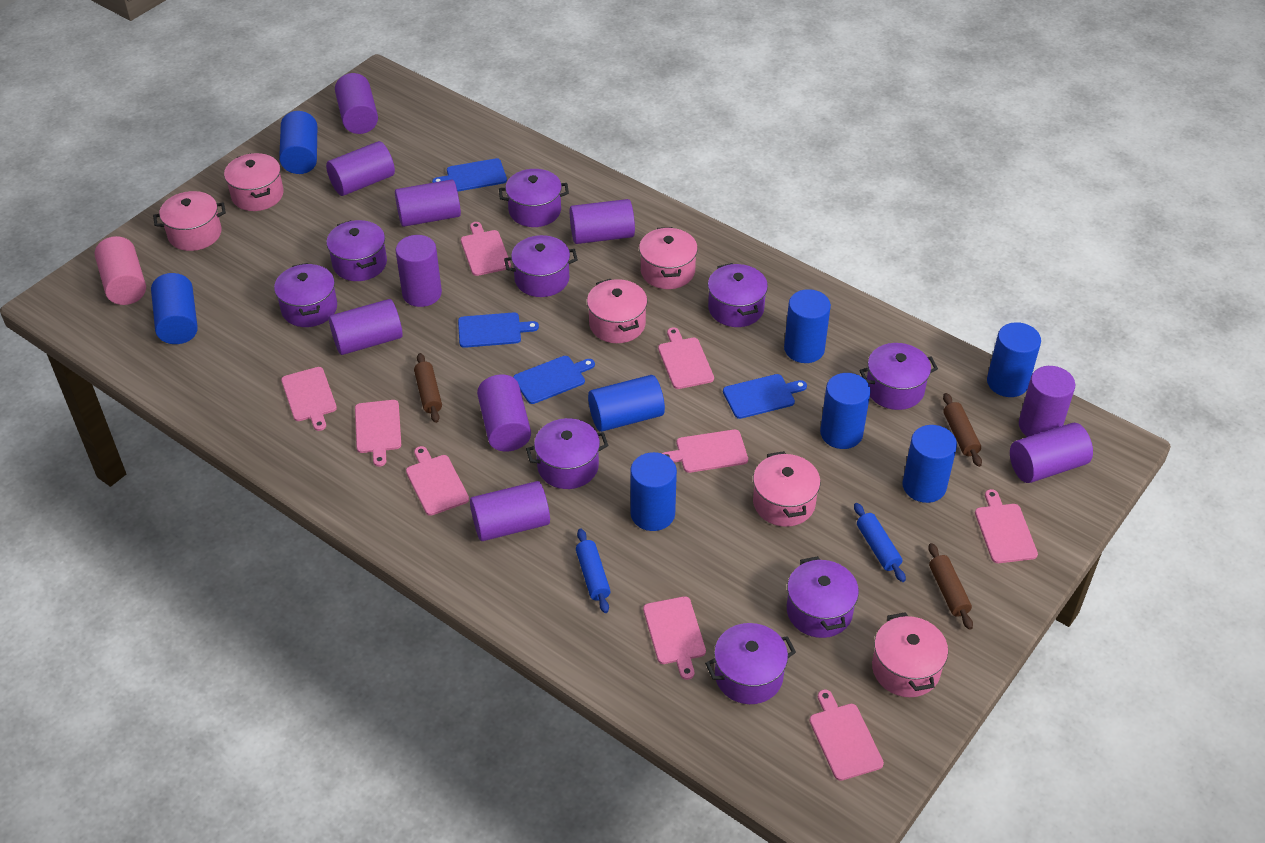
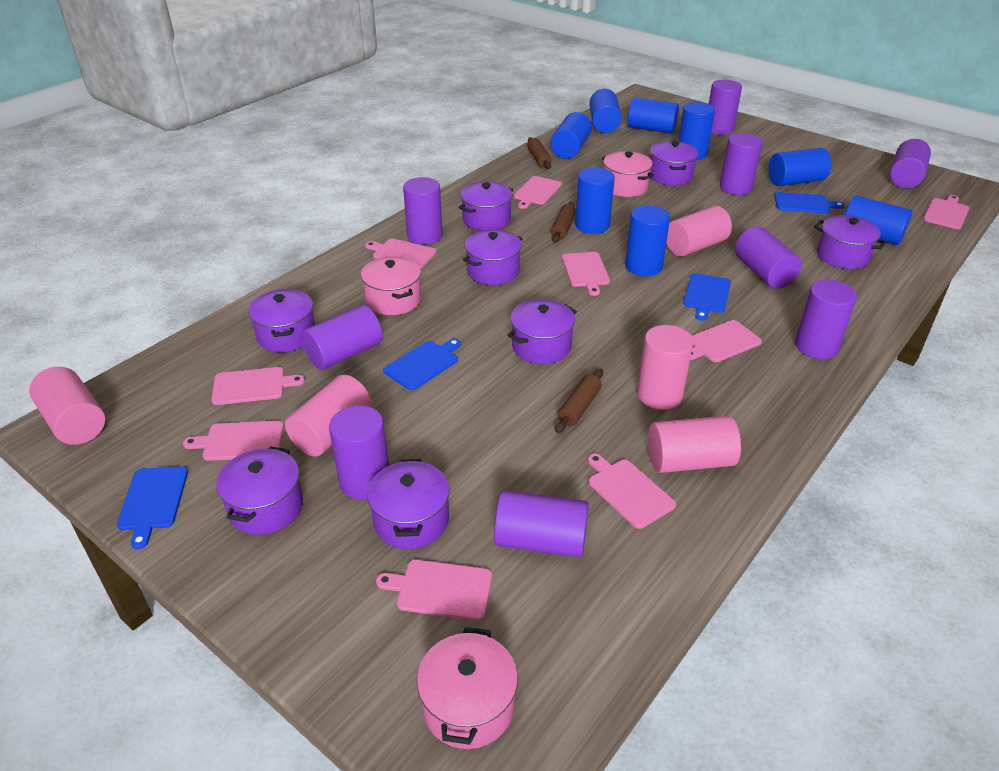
blue rolling pin: [576,529,611,613] [854,503,906,582] = 2 -> none = 0
pink cylinder: [95,236,146,305] = 1 -> [29,367,105,445] [285,375,372,457] [637,325,693,410] [648,416,741,473] [666,206,732,256] = 5
pink pot: [153,191,226,251] [224,153,284,211] [587,279,647,343] [639,227,698,289] [753,451,820,527] [872,612,948,697] = 6 -> [361,256,421,315] [417,627,518,749] [602,151,654,197] = 3
purple cylinder: [326,141,395,196] [329,299,403,355] [335,73,378,134] [395,180,461,227] [396,235,442,307] [470,481,550,541] [477,374,531,452] [570,199,635,244] [1010,423,1093,483] [1019,366,1075,437] = 10 -> [301,305,383,370] [329,405,389,499] [403,177,443,245] [494,490,589,557] [709,79,742,135] [720,133,763,195] [735,226,802,289] [795,280,857,359] [890,139,931,188] = 9
purple pot: [274,263,337,327] [326,220,387,281] [499,169,569,227] [504,235,578,297] [526,418,608,489] [705,623,796,704] [708,263,768,327] [787,556,859,638] [859,343,938,410] = 9 -> [216,446,303,535] [248,289,315,352] [367,459,450,549] [459,181,513,231] [463,229,523,285] [507,299,577,364] [650,141,698,186] [814,215,887,269] = 8

